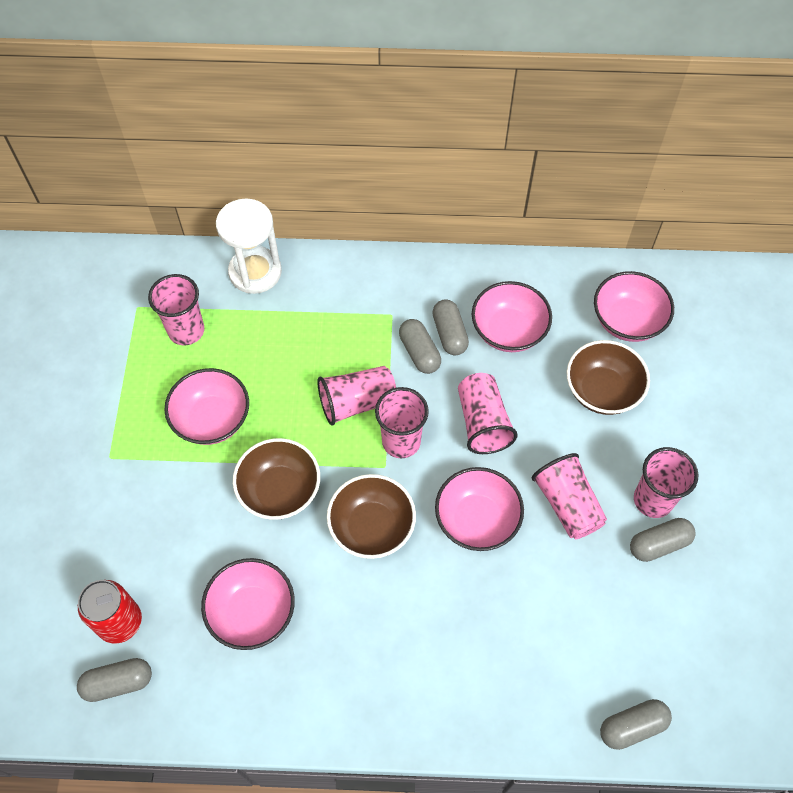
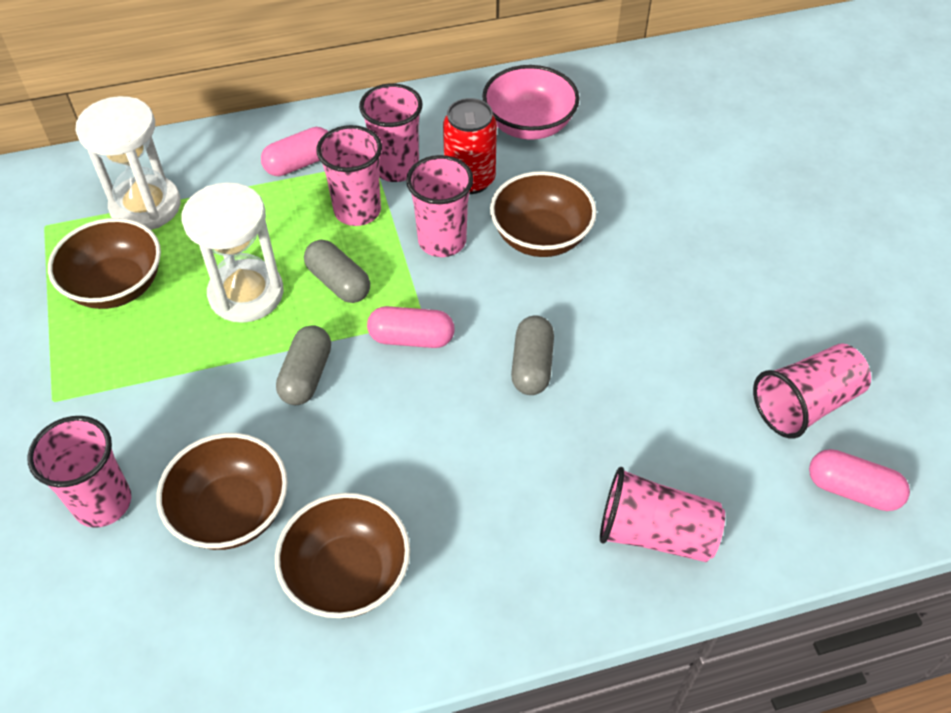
brown bowl: [233,438,320,520] [327,474,416,559] [566,340,650,415] = 3 -> [48,218,161,309] [156,433,288,550] [275,493,410,618] [490,171,597,257] = 4
grey capsule: [77,658,152,702] [399,319,441,374] [432,299,469,356] [600,699,672,750] [630,518,696,562] = 5 -> [276,325,331,405] [304,240,370,303] [511,315,554,395] = 3
pink bowl: [164,368,249,445] [201,558,295,650] [435,467,524,551] [472,281,552,352] [594,271,674,342] = 5 -> [482,65,579,140] = 1
pink capsule: none = 0 -> [261,127,328,176] [367,306,455,348] [809,449,910,511] = 3
white hourglass: [216,199,282,294] = 1 -> [75,96,181,230] [182,182,284,323] = 2

